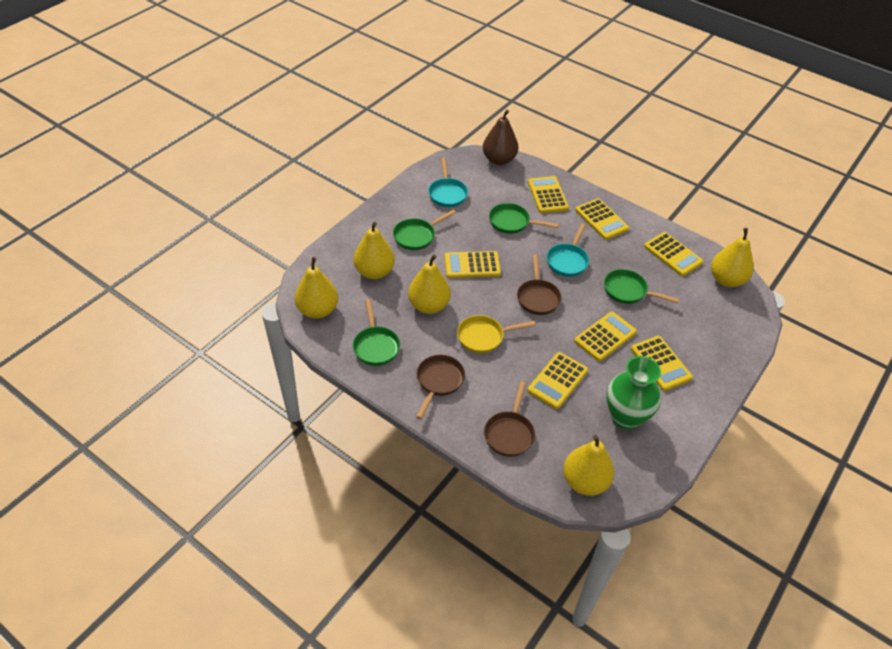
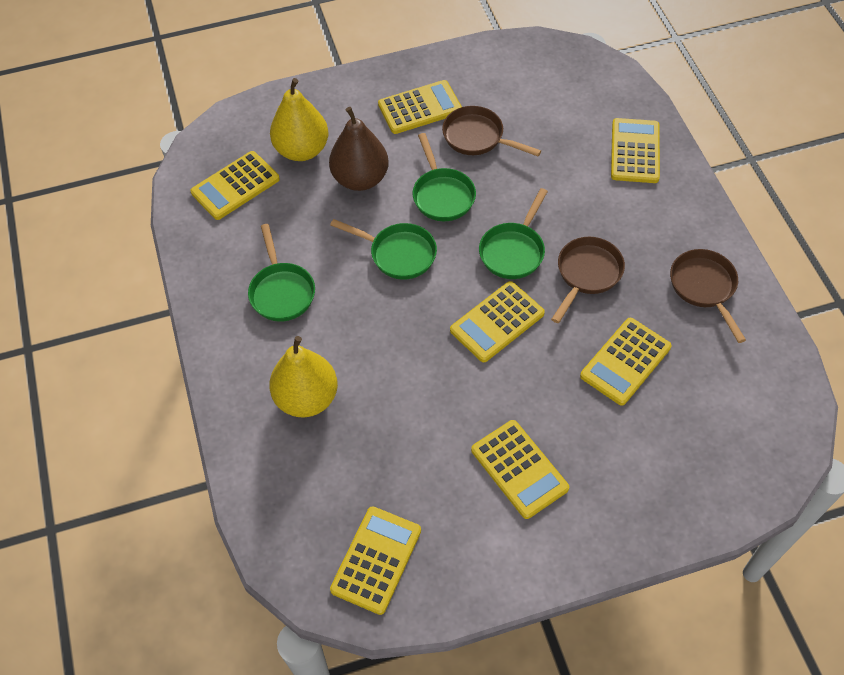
green vase: [606,356,661,430] = 1 -> none = 0
turquoise pan: [428,158,468,207] [546,223,589,277] = 2 -> none = 0
yellow pan: [457,315,536,353] = 1 -> none = 0
yellow pear: [295,257,338,319] [354,222,395,279] [408,254,451,314] [563,435,614,496] [711,228,754,287] = 5 -> [269,336,338,417] [270,78,329,161] = 2

